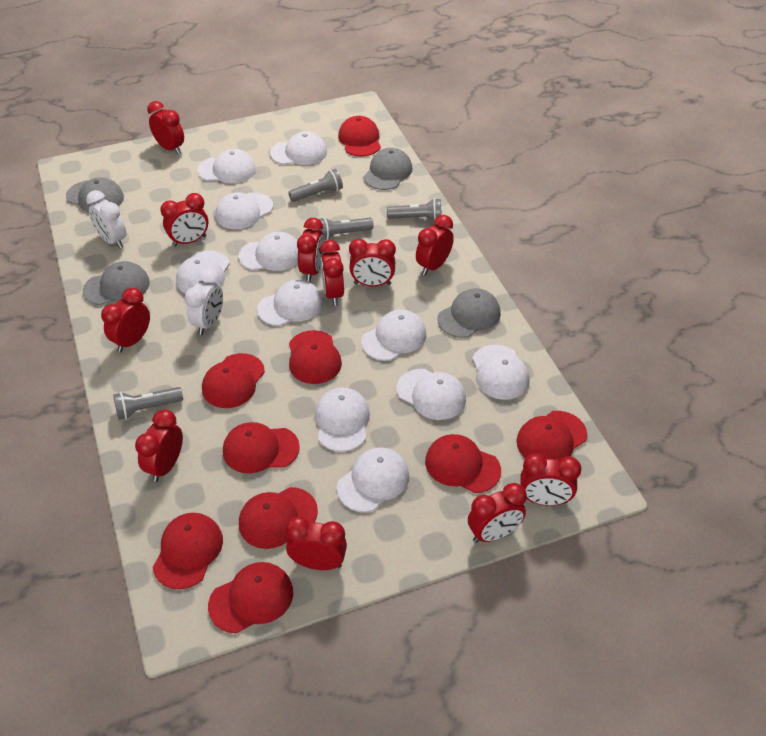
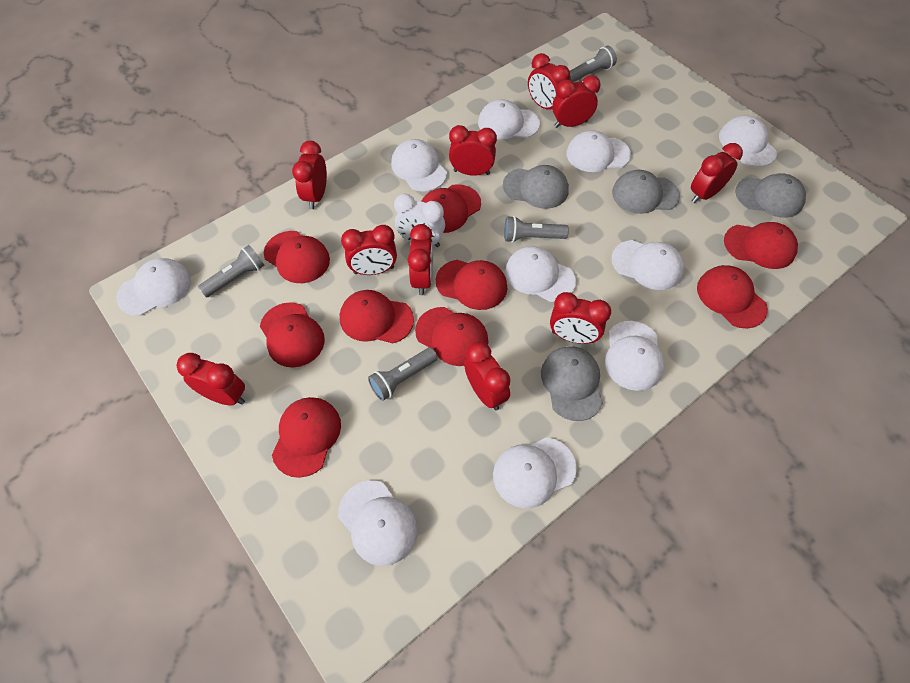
red clock: [101,288,150,352] [135,409,183,482] [147,101,184,155] [160,193,208,247] [285,516,347,570] [297,218,325,282] [320,240,344,306] [349,239,396,286] [416,215,454,275] [468,483,527,543] [520,454,582,506] = 11 -> [176,353,245,406] [292,141,327,209] [341,225,397,275] [408,224,433,295] [449,125,497,176] [464,342,510,410] [528,53,570,110] [550,292,611,344] [552,75,600,128] [691,143,743,203] = 10
white cap: [176,250,230,294] [198,149,256,183] [215,192,273,229] [238,232,298,271] [257,279,323,326] [270,131,327,165] [315,387,370,452] [337,447,410,512] [362,309,426,361] [396,369,466,420] [472,344,530,400] = 11 -> [116,258,191,316] [338,480,418,566] [391,139,447,192] [478,99,540,139] [493,437,577,508] [505,246,576,302] [566,130,631,172] [605,321,665,391] [611,240,684,290] [719,115,777,167] = 10
white clock: [86,190,126,249] [185,269,223,335] = 2 -> [394,194,445,247] = 1

